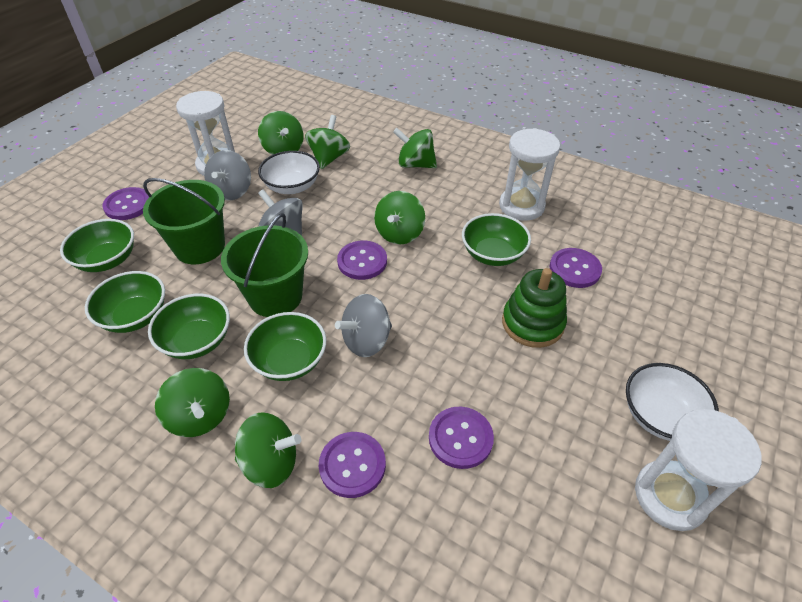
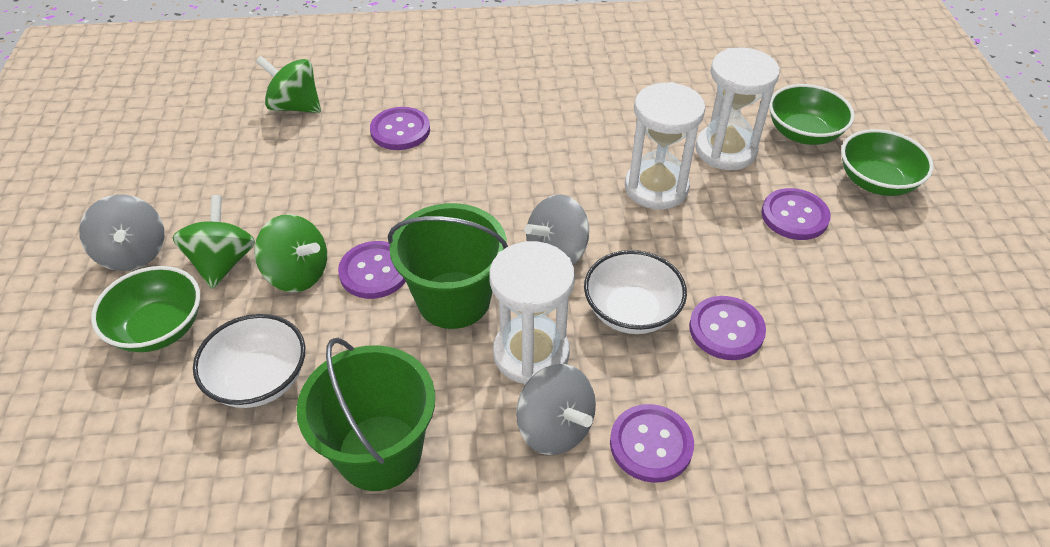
green bowl: [60,219,134,272] [85,271,165,333] [148,294,230,359] [244,312,326,381] [462,213,531,266] = 5 -> [91,266,200,352] [769,84,855,145] [841,129,934,196] = 3
green spinning top: [155,368,230,437] [235,412,301,488] [258,111,304,155] [305,115,350,169] [374,191,425,244] [393,128,437,168] = 6 -> [172,195,255,289] [254,214,327,292] [256,56,321,113] = 3
green stacking toy: [502,268,567,348] = 1 -> none = 0

